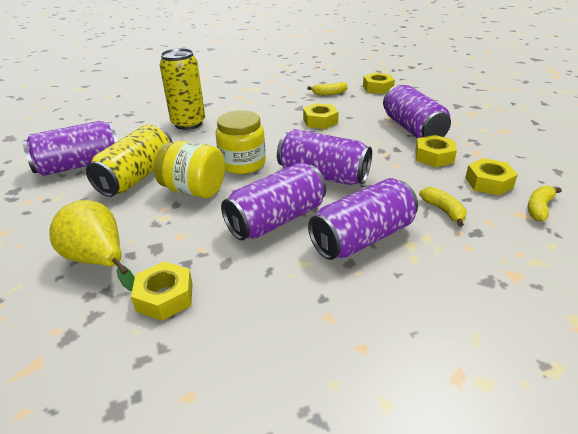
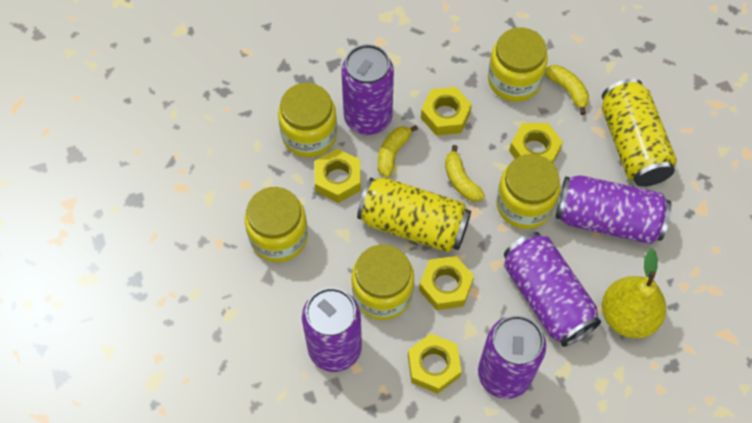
yellow jar: [154,141,225,198] [216,110,266,174] = 2 -> [245,187,308,262] [278,83,337,157] [352,245,414,320] [488,28,548,102] [496,154,561,229] = 5

